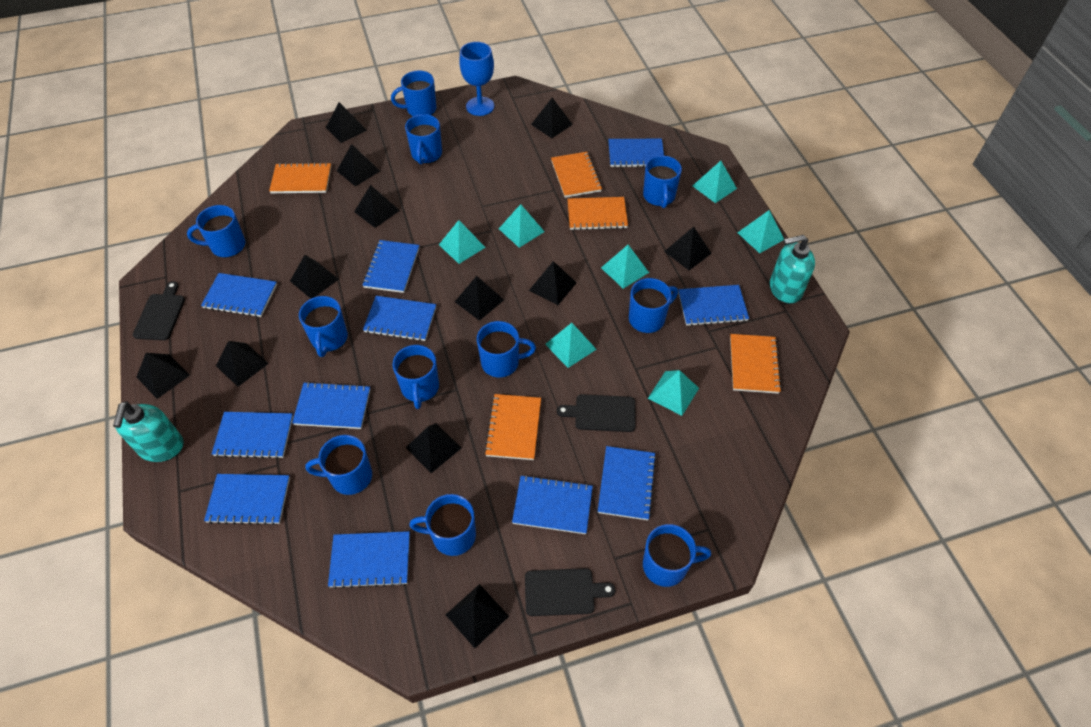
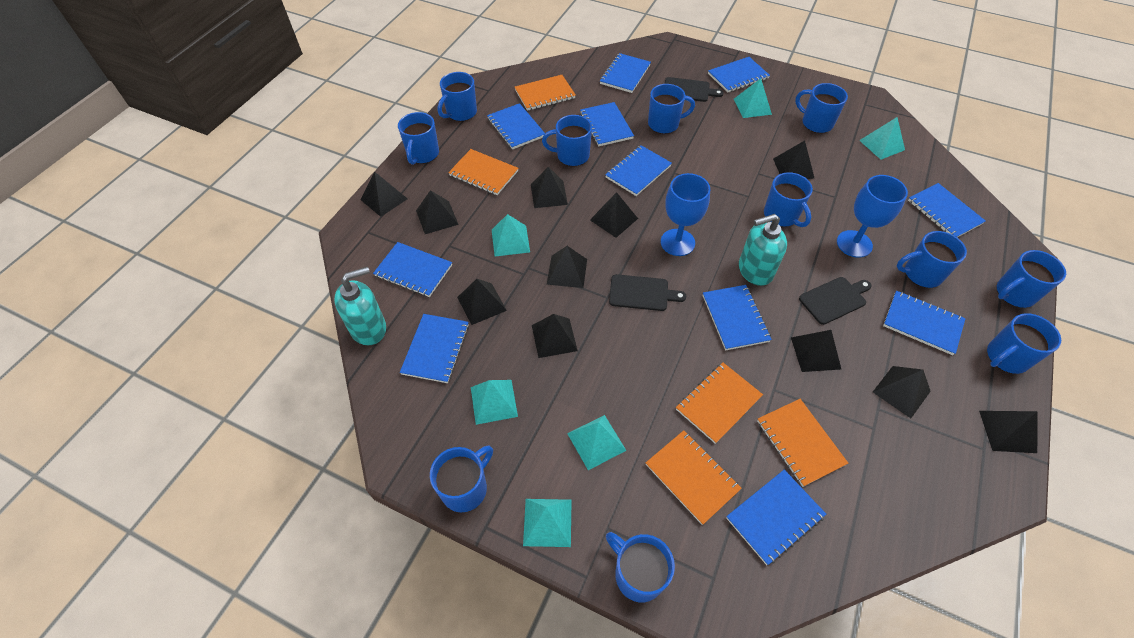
black pyramid: [137,353,190,399] [216,341,269,387] [290,255,339,299] [326,102,367,143] [337,144,380,187] [354,185,400,228] [406,423,461,473] [446,584,509,648] [455,276,504,321] [529,261,577,305] [531,98,573,138] [664,227,712,270] = 12 -> [360,172,408,217] [416,190,459,234] [457,279,507,325] [531,167,568,208] [532,314,578,358] [547,246,587,288] [590,192,638,238] [773,141,814,179] [791,330,841,372] [873,366,931,418] [979,411,1038,453] = 11
blue goblet: [459,42,494,116] = 1 -> [661,173,710,256] [837,175,908,258] = 2
turquoise pyramid: [439,220,486,264] [499,204,545,248] [545,323,596,368] [601,245,649,289] [648,370,699,416] [693,161,737,203] [737,210,784,253] = 7 -> [471,380,518,425] [492,214,530,257] [523,499,572,547] [567,415,626,470] [734,78,772,118] [859,117,905,160] = 6

